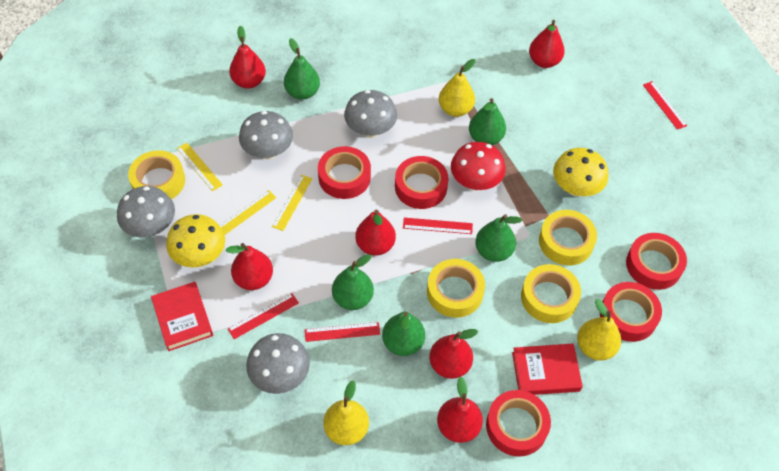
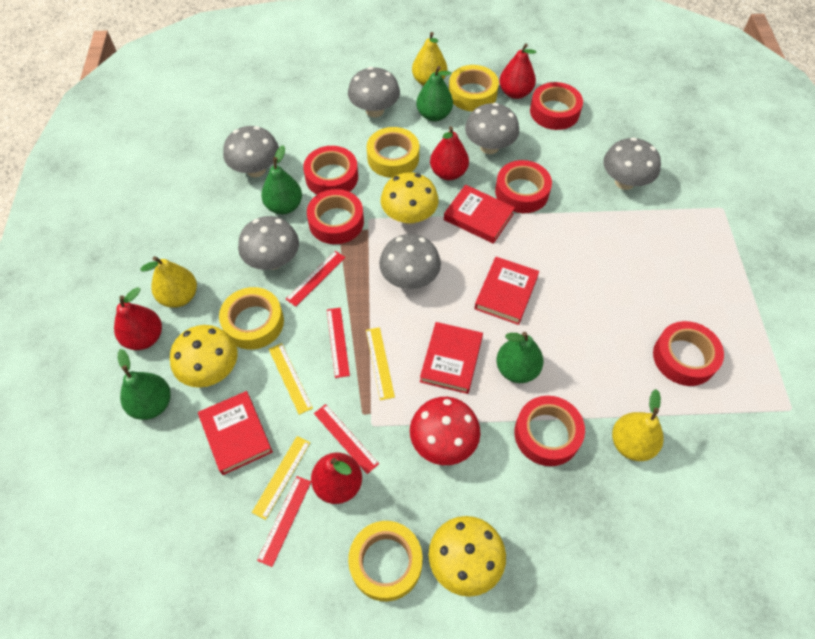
green pear: [284,38,320,100] [332,254,374,310] [382,311,425,356] [469,98,506,145] [475,214,522,262] = 5 -> [118,349,171,420] [261,145,302,214] [416,66,453,121] [496,332,543,383] = 4
grey mushroom: [117,186,175,237] [239,111,293,159] [246,333,310,394] [344,90,397,138] = 4 -> [223,126,279,177] [238,216,299,270] [348,67,400,117] [379,234,441,289] [465,103,519,154] [604,137,661,190] = 6
red book: [151,282,213,351] [512,344,583,395] = 2 -> [198,391,273,475] [420,322,483,394] [444,185,515,244] [474,257,539,325] = 4
red pear: [226,243,273,290] [229,26,266,89] [355,210,396,256] [429,329,478,379] [437,377,483,443] [529,20,565,68] = 6 -> [114,287,162,350] [311,452,362,504] [430,126,469,180] [499,44,536,99] = 4
red tape: [318,146,371,199] [395,156,448,209] [486,390,551,457] [600,282,662,342] [626,233,687,290] = 5 -> [303,146,358,195] [307,189,364,244] [495,160,552,213] [515,396,585,466] [530,82,583,130] [653,321,724,386] = 6
yellow mushroom: [166,214,225,267] [553,148,608,196] = 2 -> [170,325,237,388] [381,172,439,225] [429,516,506,597] = 3

